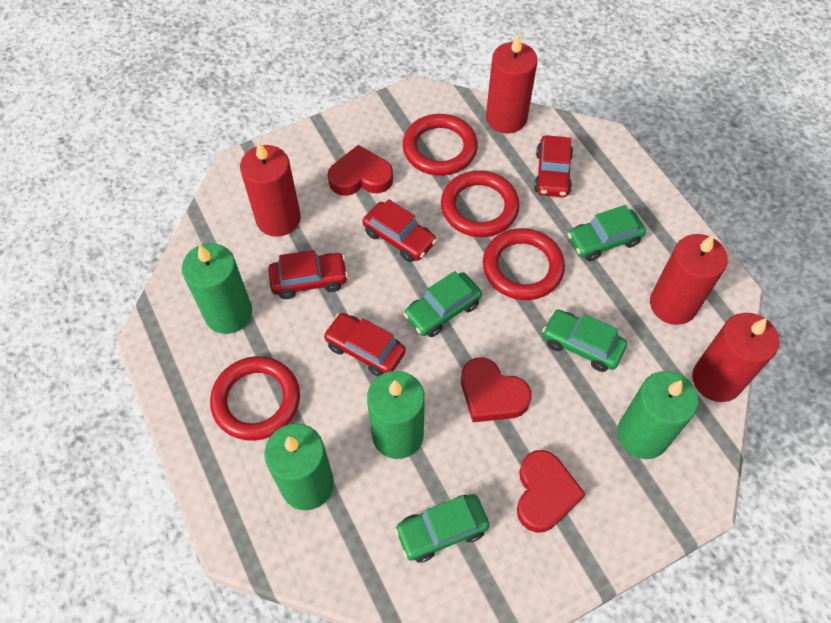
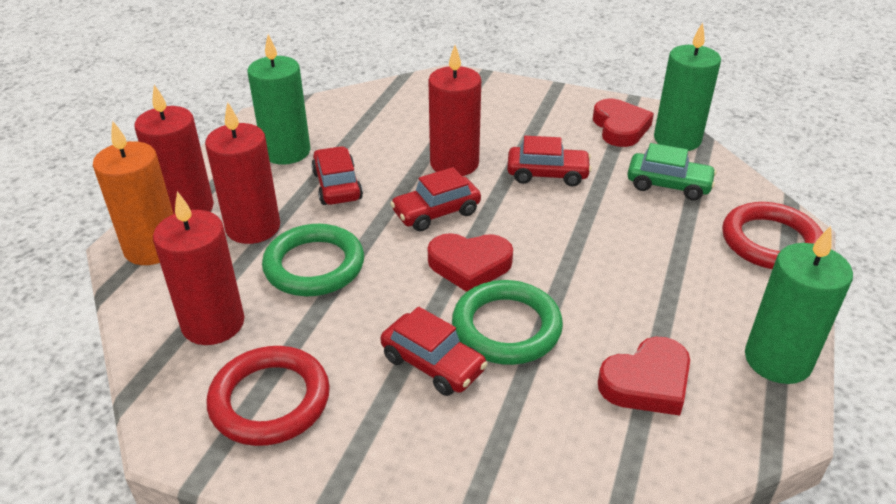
green candle: [182,243,252,334] [264,423,334,510] [367,371,425,459] [617,371,699,459] = 4 -> [247,34,311,165] [654,22,721,151] [745,226,853,384] = 3
green car: [394,494,489,563] [403,271,482,337] [542,310,627,372] [568,205,646,261] = 4 -> [627,143,717,201] = 1
green ring: none = 0 -> [262,224,364,296] [452,280,563,365] = 2
orange candle: none = 0 -> [93,120,173,265] = 1
red ring: [210,356,300,441] [403,114,478,176] [441,170,520,237] [483,228,565,300] = 4 -> [207,346,330,446] [722,202,823,269] = 2

